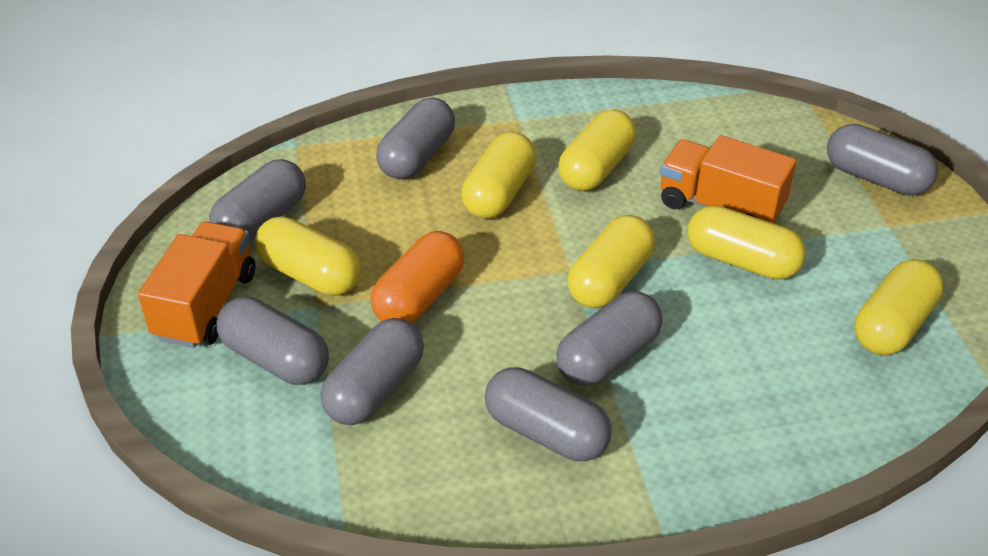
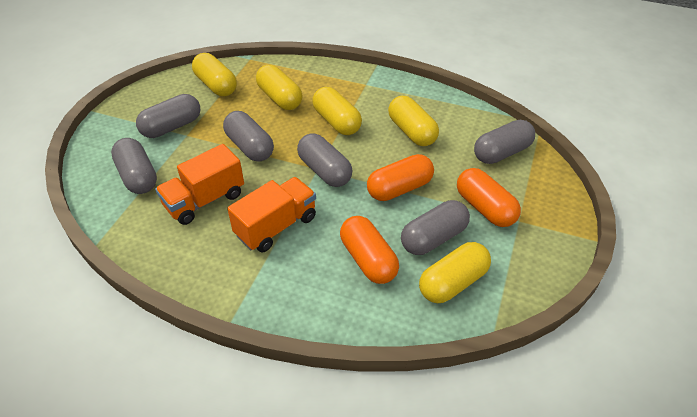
grey capsule: [209,159,306,240] [217,297,329,385] [320,318,424,425] [376,98,455,179] [485,367,612,461] [556,291,663,386] [827,124,938,196] = 7 -> [111,138,157,194] [136,94,200,138] [223,111,274,161] [297,134,353,187] [401,200,470,255] [474,120,535,164] = 6
orange capsule: [370,231,465,323] = 1 -> [340,216,399,284] [367,154,434,201] [457,168,521,227] = 3
yellow capsule: [255,216,361,296] [461,132,536,219] [558,109,636,191] [567,215,655,308] [687,205,806,280] [854,259,944,355] = 6 -> [192,53,237,96] [256,65,302,110] [312,87,362,135] [388,96,439,146] [419,242,491,303] = 5

